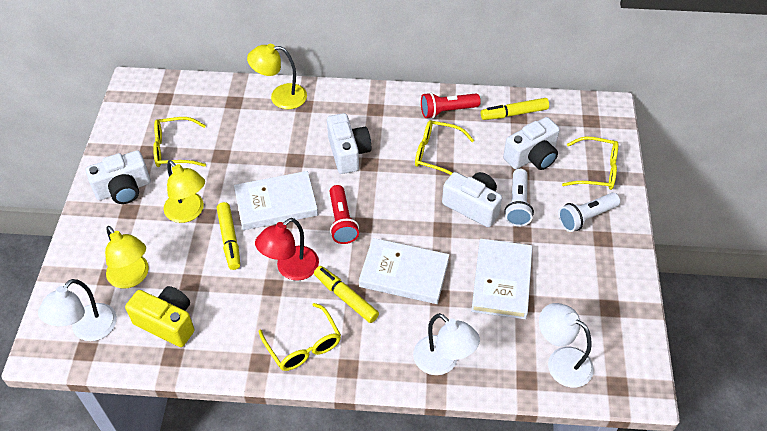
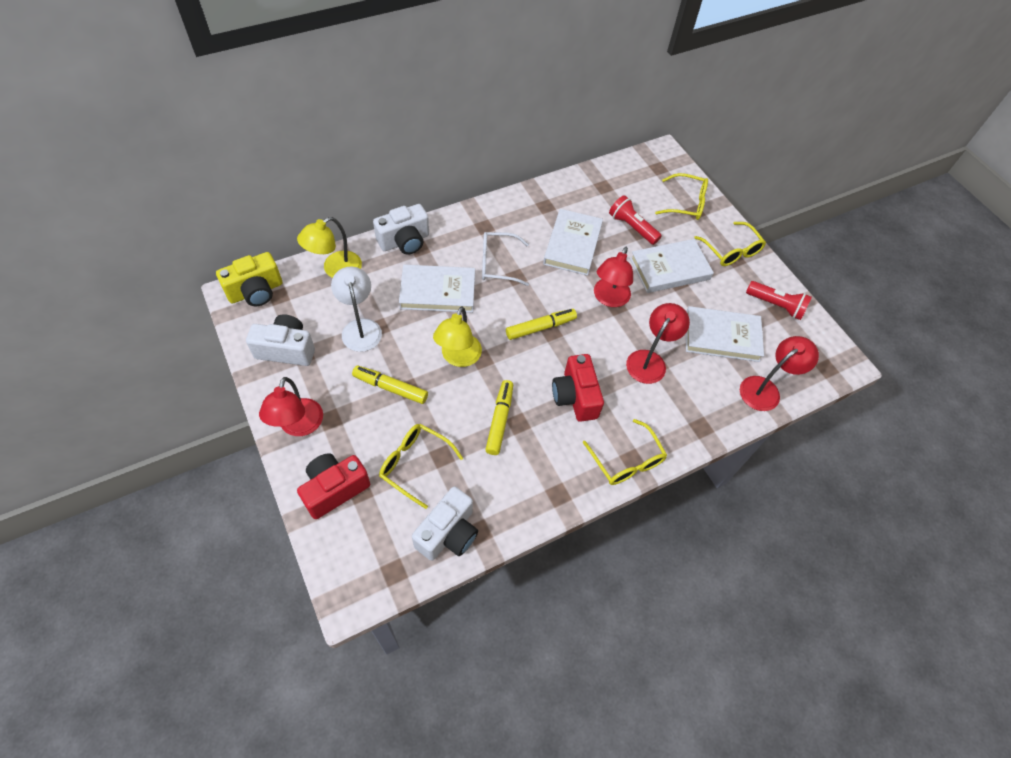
red camera: none = 0 -> [297,453,370,519] [552,354,604,422] = 2
red lamp: [255,218,319,281] = 1 -> [259,377,323,436] [594,247,633,307] [626,303,690,384] [740,336,819,411] = 4
white book: [234,171,318,230] [359,238,449,304] [471,239,532,319] = 3 -> [399,265,475,313] [543,209,603,276] [630,239,714,293] [686,306,764,362] = 4
white camera: [86,150,151,204] [327,113,371,174] [442,172,502,227] [503,117,560,170] = 4 -> [246,314,315,366] [373,204,429,255] [412,486,478,561] = 3
white flashlight: [504,169,534,226] [558,193,620,232] = 2 -> none = 0
white glasses: none = 0 -> [482,232,529,286] = 1
white lamp: [38,279,117,341] [413,313,480,375] [539,303,594,388] = 3 -> [331,266,382,352] = 1
yellow lamp: [105,226,149,289] [164,160,205,223] [247,44,307,109] = 3 -> [297,217,362,278] [433,307,482,367] = 2

